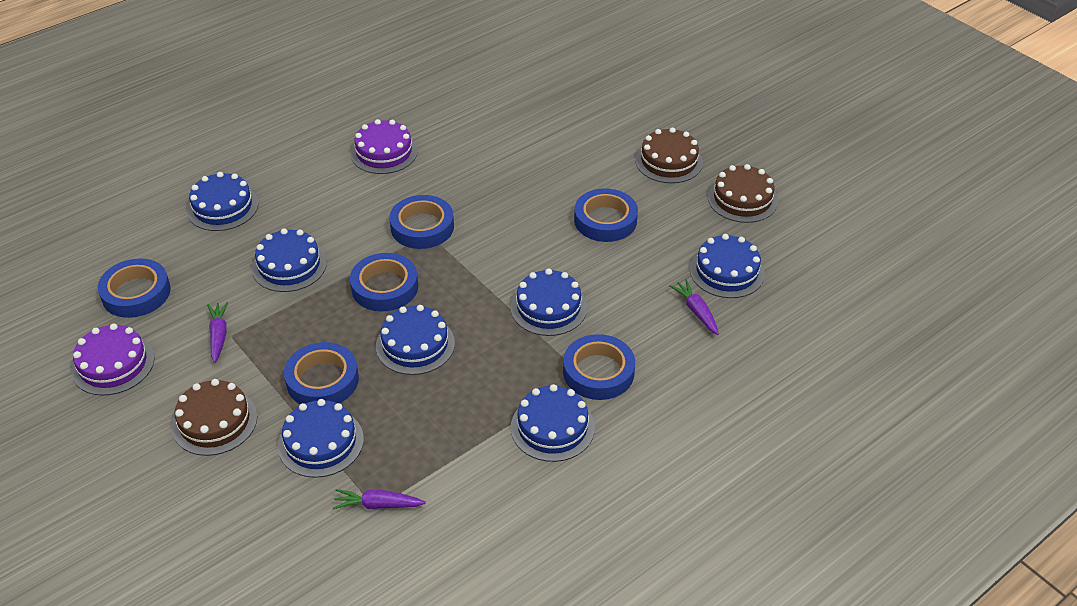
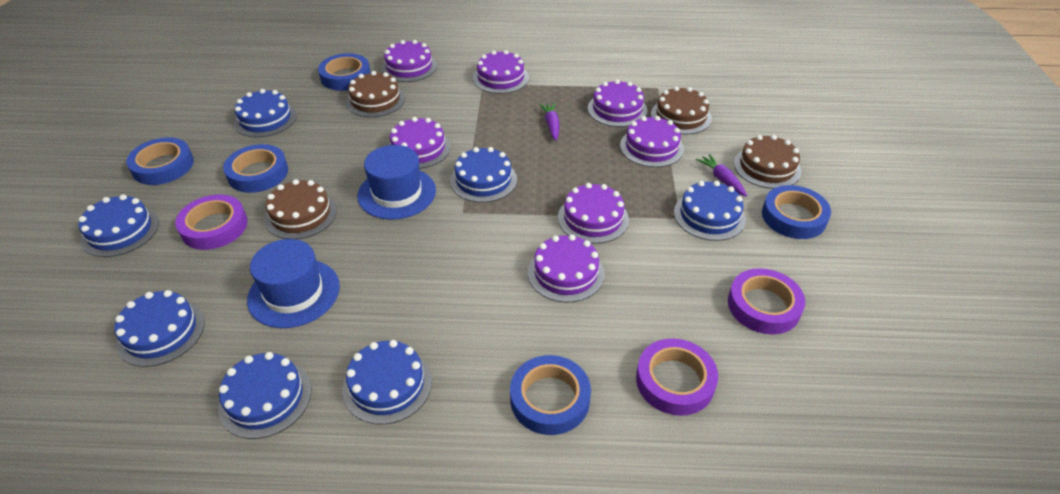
blue hat: none = 0 -> [247,239,340,328] [357,145,436,220] = 2
blue tape: [98,258,171,318] [284,342,359,404] [350,253,418,311] [390,195,454,249] [563,334,635,400] [574,188,638,242] = 6 -> [126,137,194,185] [223,144,288,193] [318,53,371,91] [510,355,591,435] [762,185,831,239] = 5
brown cake: [172,379,257,456] [635,127,703,183] [708,164,778,223] = 3 -> [264,179,337,239] [346,71,405,117] [651,86,712,134] [734,135,801,189] = 4
purple cake: [72,323,154,396] [351,119,418,174] = 2 -> [381,40,437,82] [388,117,451,169] [473,50,529,94] [528,234,605,302] [558,183,629,244] [588,80,647,127] [620,116,684,167] = 7
purple carrot: [207,302,229,363] [333,489,426,509] [669,279,719,335] = 3 -> [539,103,559,141] [696,154,747,197] = 2
purple tape: none = 0 -> [175,195,248,250] [636,338,718,416] [728,268,805,335] = 3

